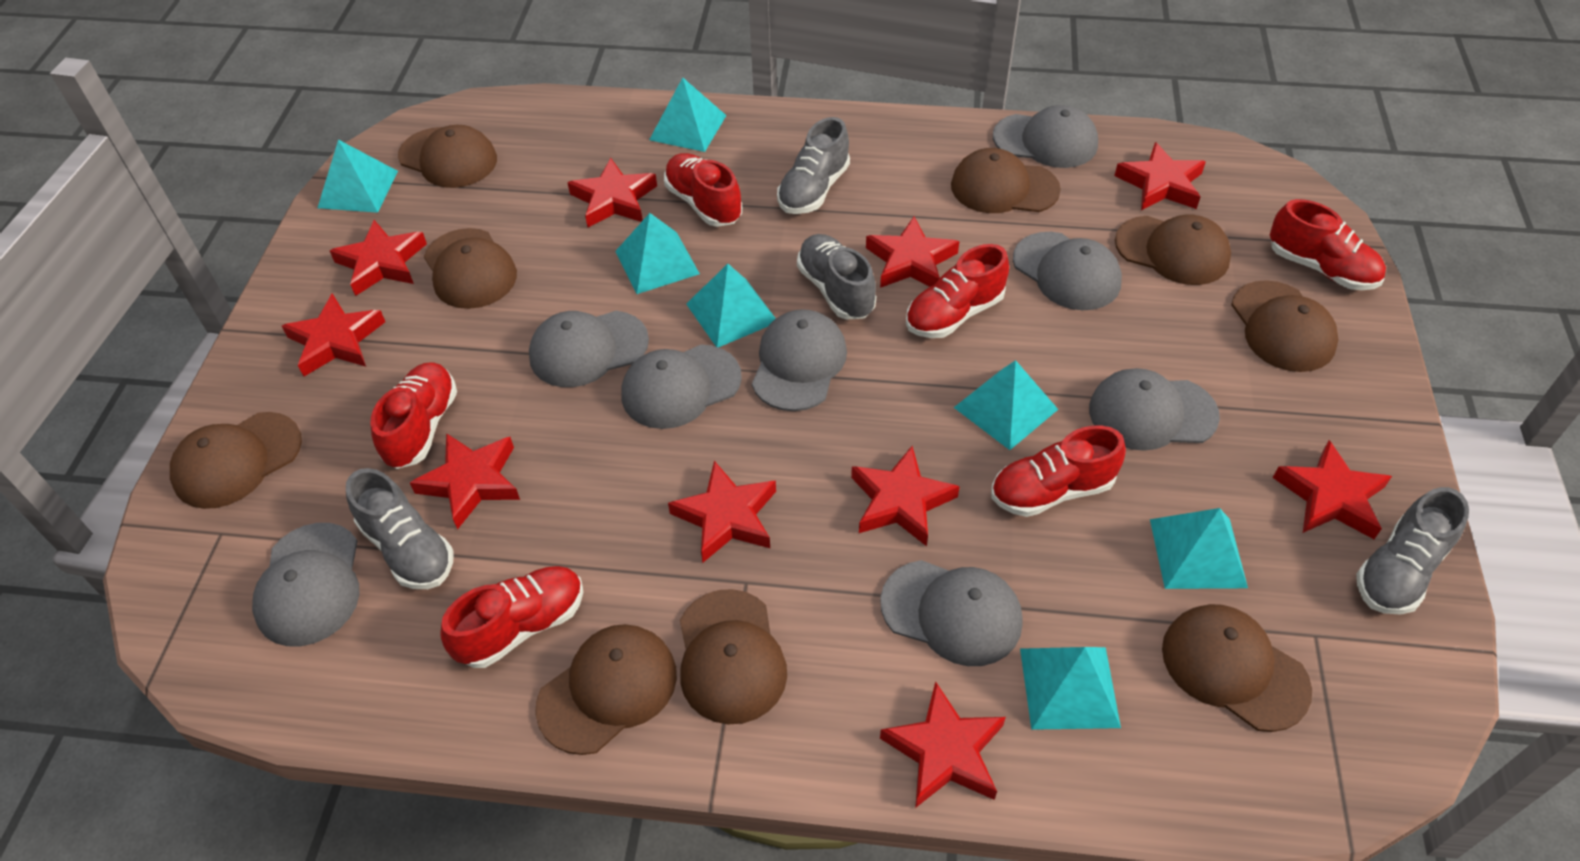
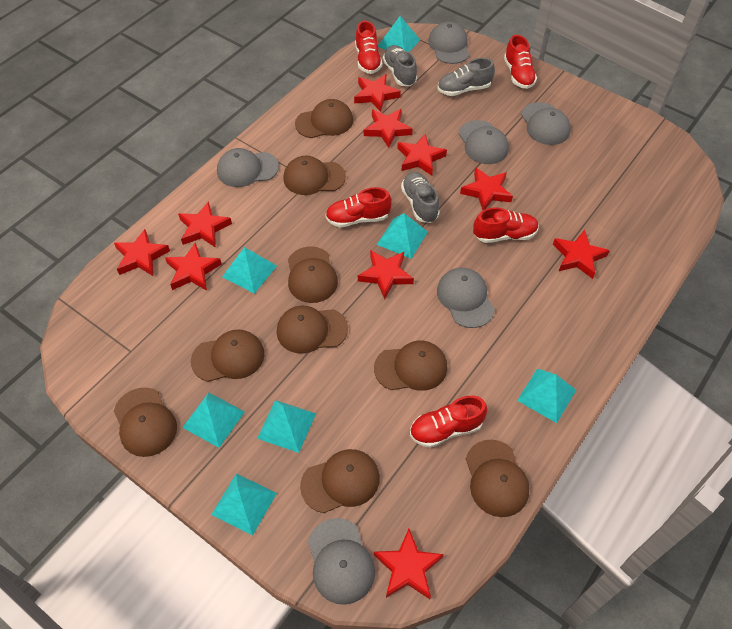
grey cap: [252,523,359,646] [529,311,649,387] [621,345,742,429] [752,309,847,411] [880,560,1023,666] [993,105,1098,168] [1013,232,1122,310] [1089,368,1220,451] = 8 -> [217,148,279,187] [308,518,375,605] [428,22,470,64] [437,268,495,328] [458,120,509,164] [521,102,571,145] = 6
grey shoe: [346,468,454,589] [777,117,850,214] [797,234,876,319] [1356,487,1469,615] = 4 -> [382,45,417,86] [401,172,440,223] [438,58,495,96] = 3
red shoe: [371,362,457,469] [440,566,583,668] [664,153,742,227] [906,244,1009,338] [991,425,1126,517] [1270,199,1386,290] = 6 -> [325,187,392,228] [355,21,382,74] [410,396,487,448] [473,207,539,243] [504,35,537,89] = 5

